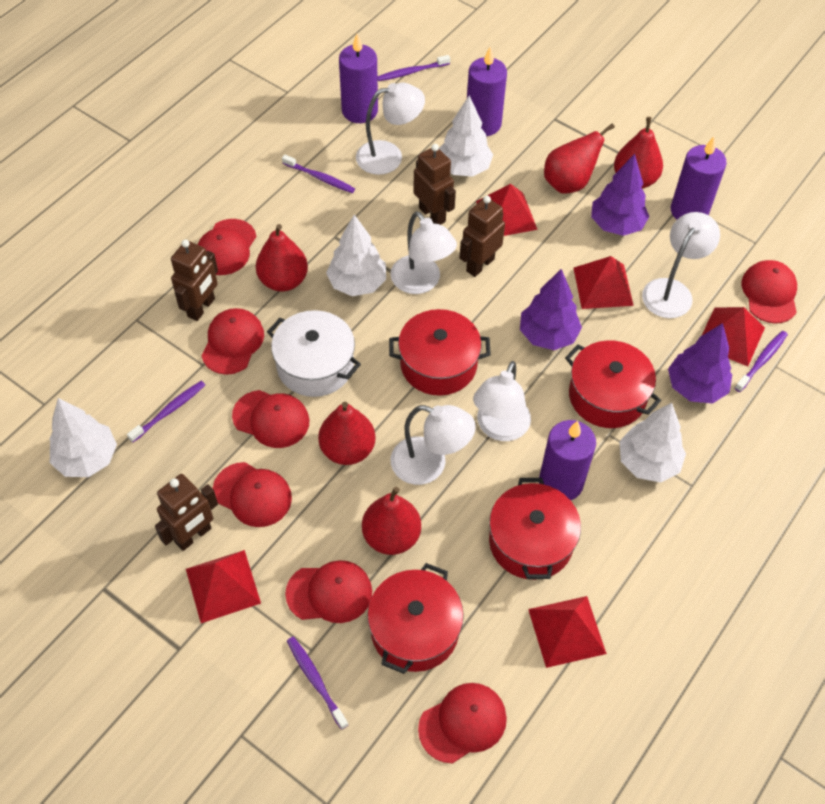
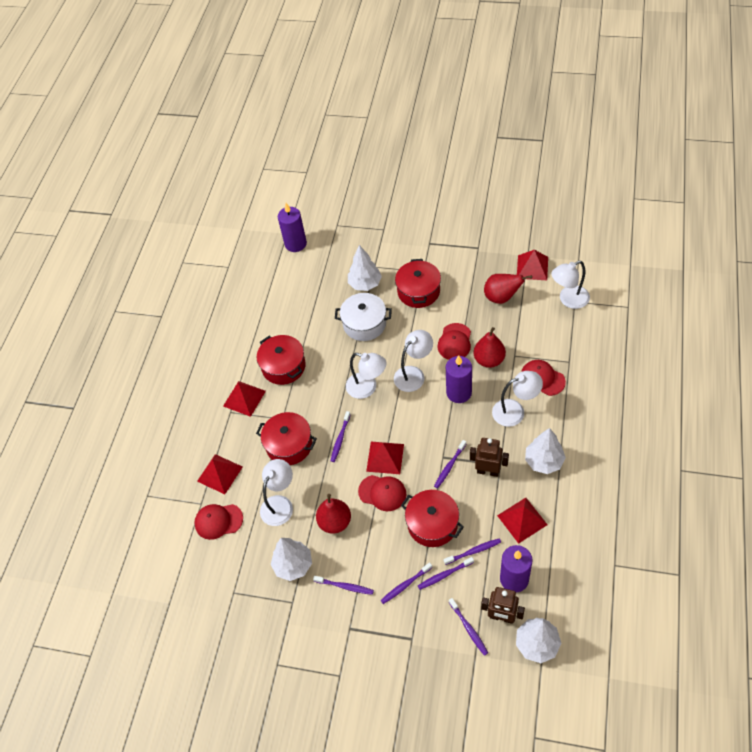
brown robot: [155,474,218,551] [171,239,218,321] [413,144,456,225] [459,196,505,277] = 4 -> [470,438,509,477] [481,587,525,624] = 2
purple candle: [339,34,378,123] [467,47,507,136] [539,420,596,500] [671,137,727,220] = 4 -> [278,203,307,252] [446,355,472,403] [500,545,533,592] = 3
purple toothbrush: [127,381,205,443] [282,155,355,193] [287,637,348,730] [377,55,450,81] [735,331,788,392] = 5 -> [313,576,374,595] [331,411,351,462] [380,562,432,604] [418,557,474,590] [434,440,466,489] [444,538,501,565] [449,598,488,656] = 7
purple tree: [520,269,582,350] [591,154,649,236] [668,323,732,403] = 3 -> none = 0
red cap: [198,219,256,275] [201,308,264,375] [213,462,292,527] [232,390,310,448] [285,560,372,623] [418,683,507,763] [741,260,797,324] = 7 -> [194,504,243,540] [358,475,406,511] [438,323,471,360] [521,360,566,396] = 4
red pear: [256,224,308,292] [318,401,375,465] [362,487,421,555] [544,123,615,194] [614,117,663,189] = 5 -> [316,494,351,534] [474,327,506,368] [484,274,532,304] = 3

